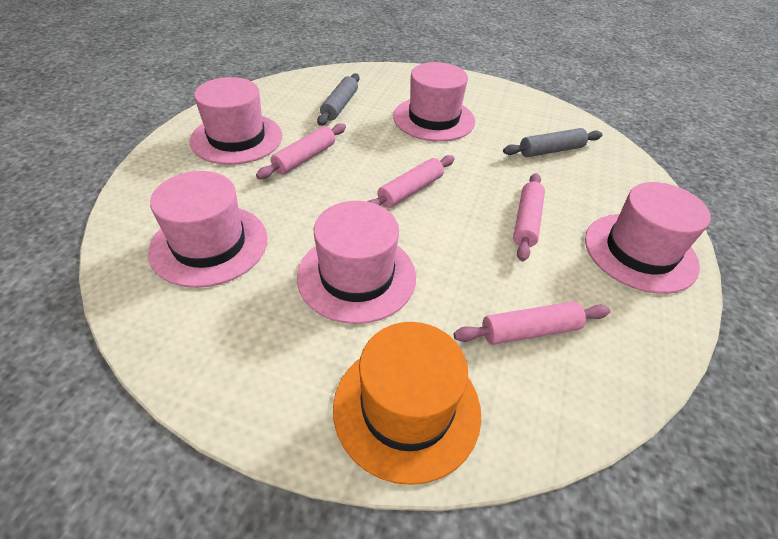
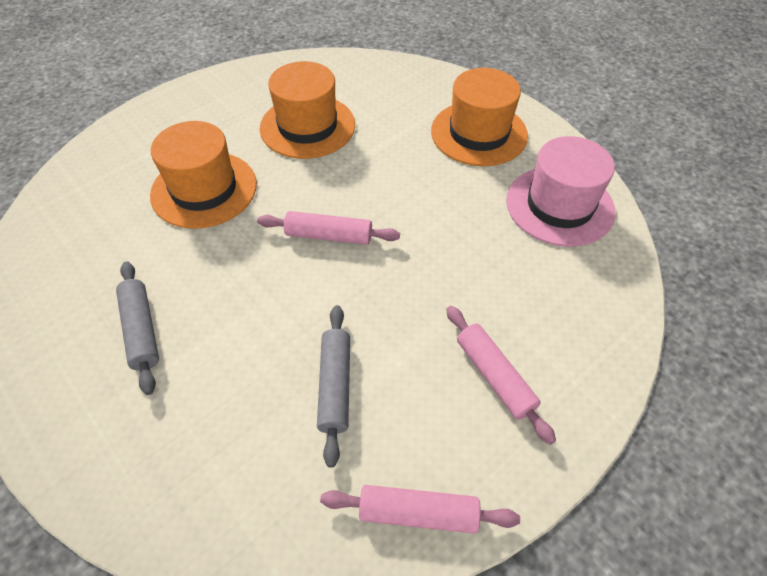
orange hat: [333,322,481,485] = 1 -> [150,121,257,229] [260,61,355,159] [431,68,528,166] = 3
pink hat: [148,171,268,288] [190,77,282,165] [297,201,416,324] [393,62,475,142] [585,182,711,294] = 5 -> [506,136,616,247] = 1
pink rolling pin: [256,123,346,179] [367,155,455,208] [453,302,610,345] [513,173,545,261] = 4 -> [257,211,400,245] [320,485,520,534] [446,306,556,445] = 3

